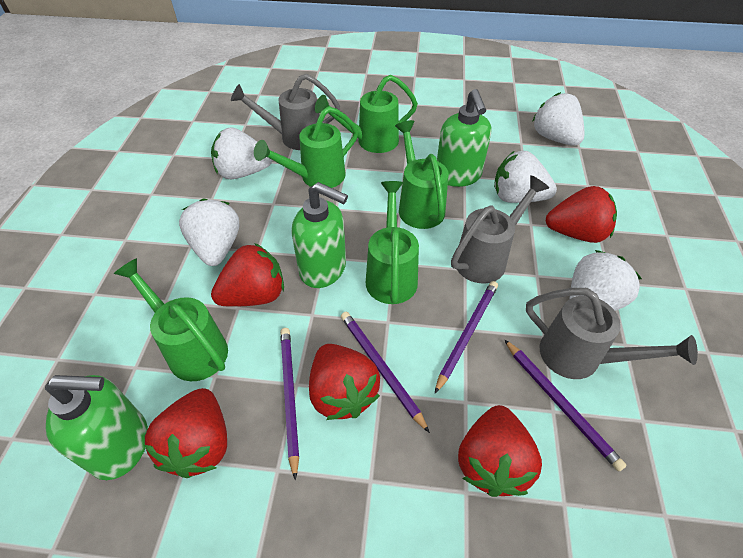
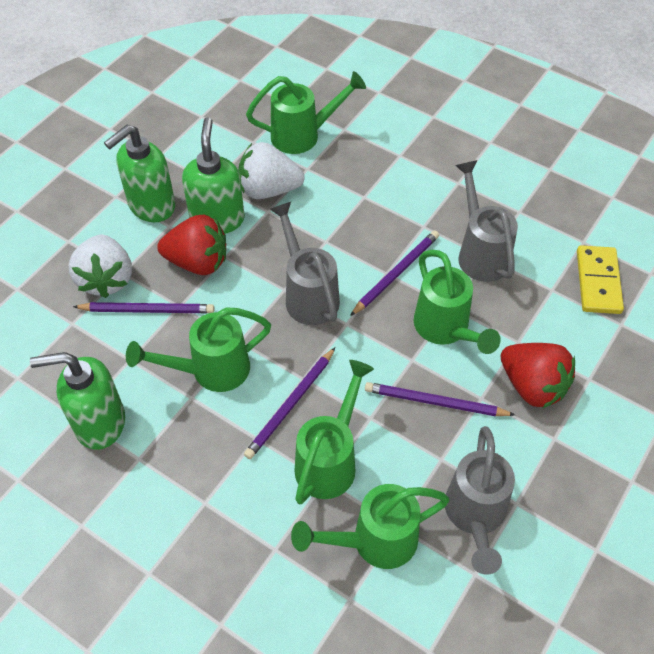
red strawberry: [144,388,227,478] [211,243,284,307] [309,344,380,420] [458,405,542,497] [546,186,617,243] = 5 -> [157,215,226,275] [501,343,575,409] = 2
white strawberry: [179,198,240,266] [211,127,272,179] [494,151,557,203] [532,92,584,146] [569,250,642,311] = 5 -> [69,235,132,298] [238,142,305,199] = 2
yellow domino: none = 0 -> [577,245,624,314] = 1

